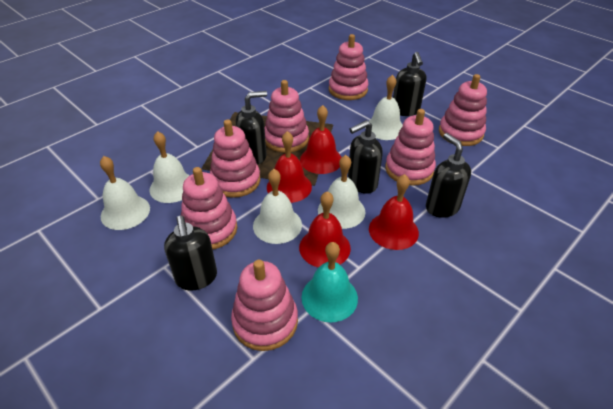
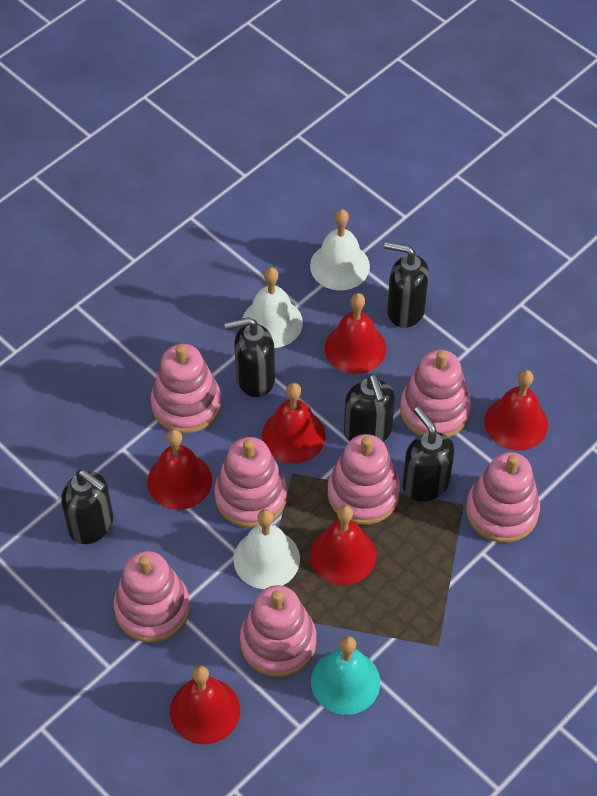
red bell: [267,131,312,203] [299,191,351,267] [300,105,342,174] [369,174,419,250] = 4 -> [147,429,212,510] [170,665,240,744] [262,383,326,463] [310,505,376,585] [325,293,386,374] [484,370,548,450] = 6
white bell: [100,156,150,230] [150,131,190,203] [253,169,302,244] [318,155,366,229] [365,75,403,140] = 5 -> [233,509,300,589] [242,267,303,348] [310,209,370,290] = 3

